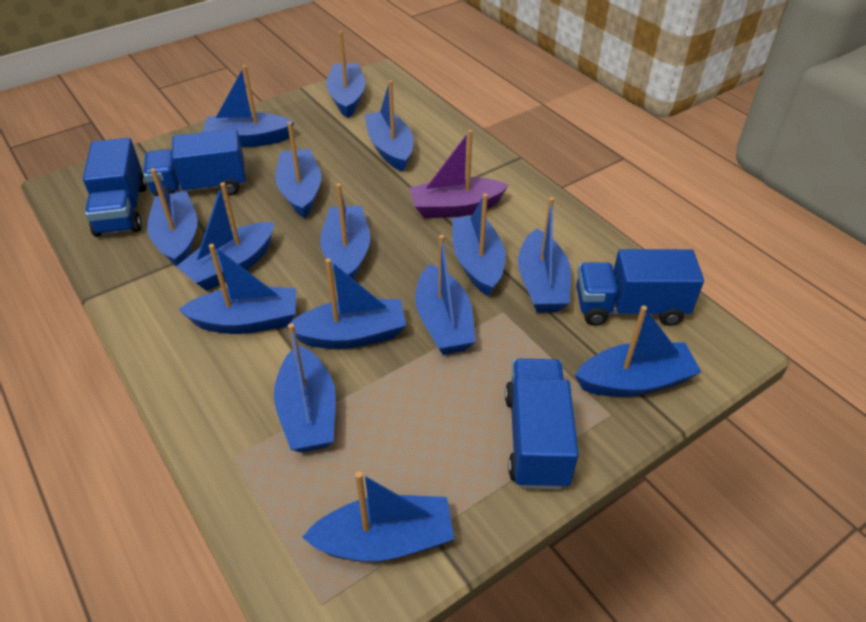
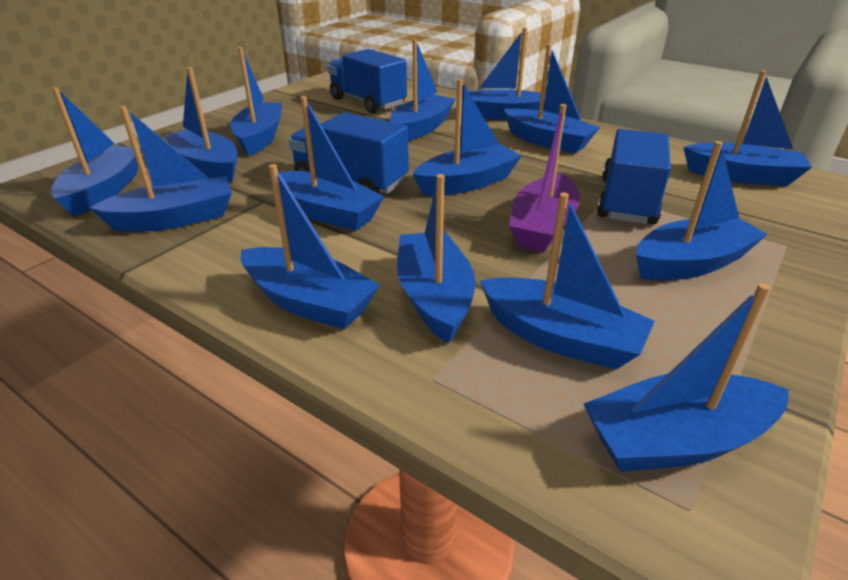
blue truck: [83,138,147,237] [143,129,246,196] [505,359,579,490] [576,249,704,326] = 4 -> [289,112,409,194] [328,49,407,114] [597,129,671,225] = 3

